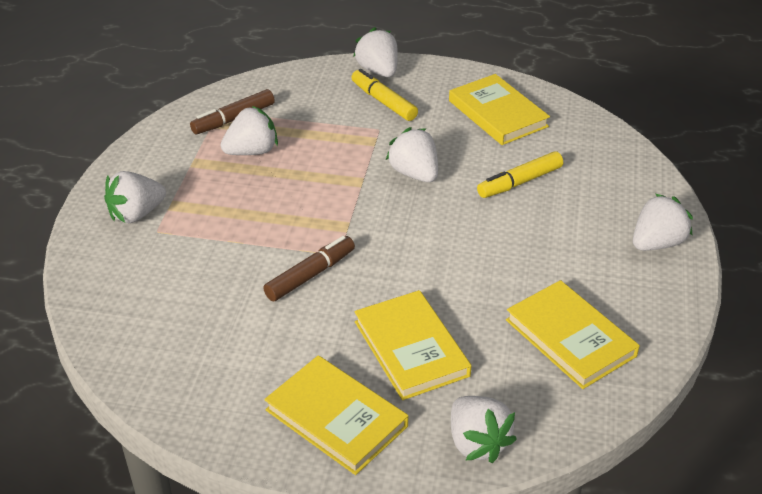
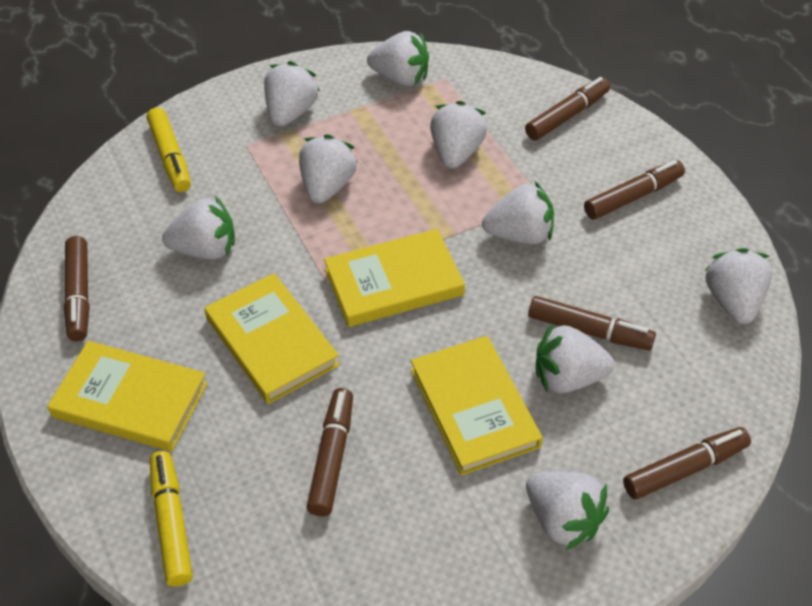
brown marker: [190,89,275,134] [263,236,355,301] = 2 -> [64,236,90,341] [306,388,353,516] [525,77,610,140] [528,296,656,350] [584,160,685,220] [623,427,751,499] = 6
white strawberry: [104,171,166,223] [221,106,278,155] [353,27,398,77] [386,127,438,182] [451,396,517,463] [633,194,693,251] = 6 -> [162,196,235,260] [264,61,320,126] [299,134,357,203] [367,31,429,86] [430,101,487,168] [482,181,554,244] [526,472,609,551] [536,323,615,393] [705,248,772,324] = 9

